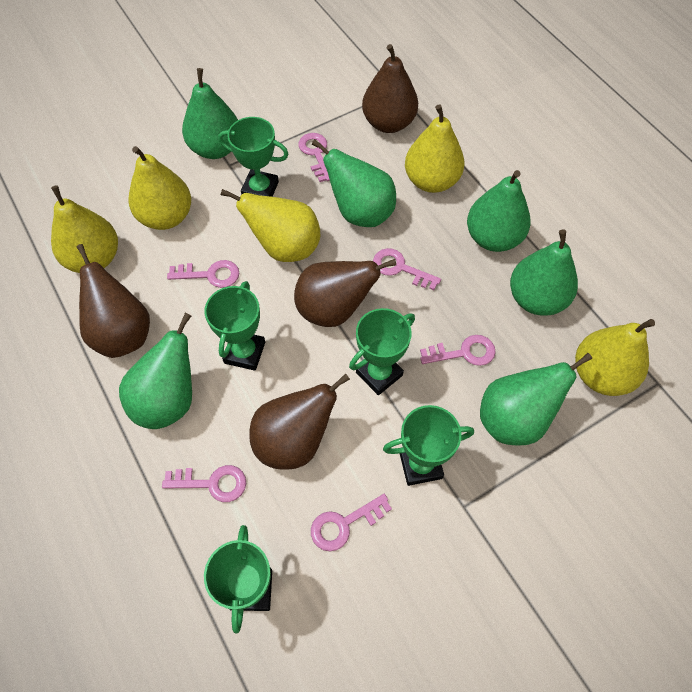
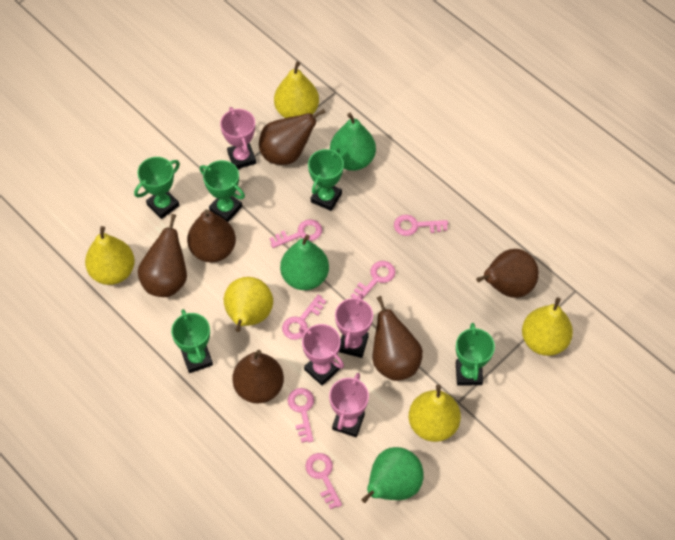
brown pear: [76,244,150,358] [249,373,350,470] [294,259,396,327] [362,44,418,133] = 4 -> [138,214,187,297] [187,209,236,262] [232,350,284,404] [259,109,326,165] [373,296,423,381] [476,249,539,298] = 6
green pear: [119,313,192,429] [182,68,238,159] [312,139,396,227] [467,170,531,252] [480,353,592,446] [510,230,578,316] = 6 -> [280,235,329,290] [330,113,376,171] [361,447,424,503] = 3
pink trophy: none = 0 -> [220,107,256,169] [299,324,344,386] [329,373,369,437] [335,294,373,358] = 4

